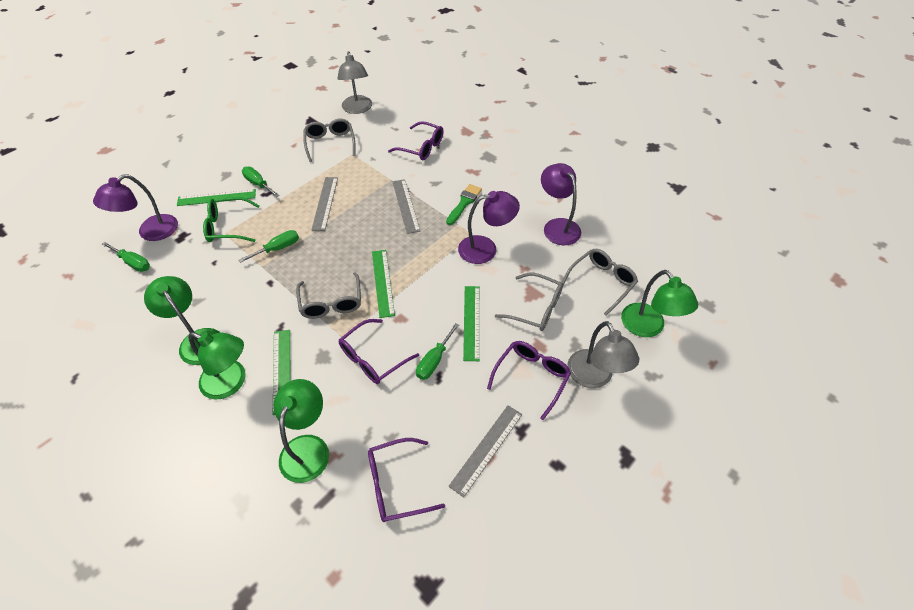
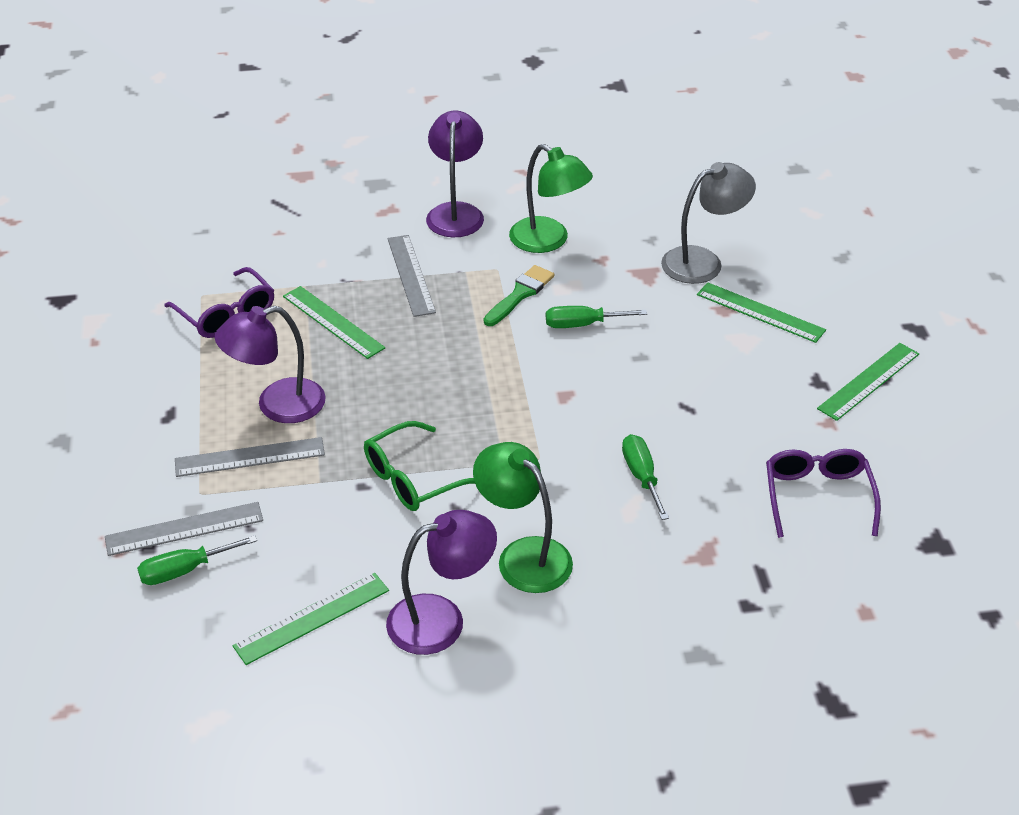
green lamp: [144,276,220,365] [188,332,246,399] [273,379,329,483] [621,270,698,337] = 4 -> [473,442,573,593] [509,144,593,253] = 2
green screwdriver: [102,242,150,272] [238,230,299,263] [242,167,280,197] [416,323,459,380] = 4 -> [137,535,257,585] [546,306,647,328] [622,434,669,520] = 3
grey glasses: [296,272,361,319] [304,119,356,162] [495,273,563,331] [562,249,638,316] = 4 -> none = 0
grey lamp: [337,51,372,114] [567,321,639,388] = 2 -> [661,162,756,284] = 1
purple glasses: [339,319,419,384] [368,438,445,522] [388,121,444,160] [487,341,571,420] = 4 -> [164,267,274,338] [766,449,881,538] = 2

